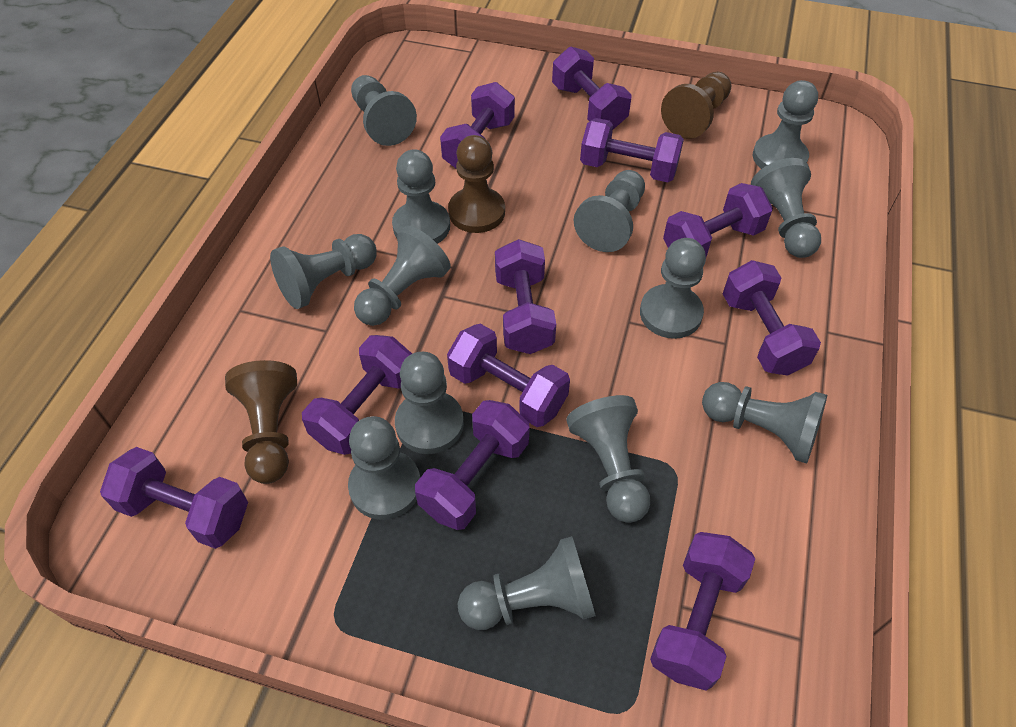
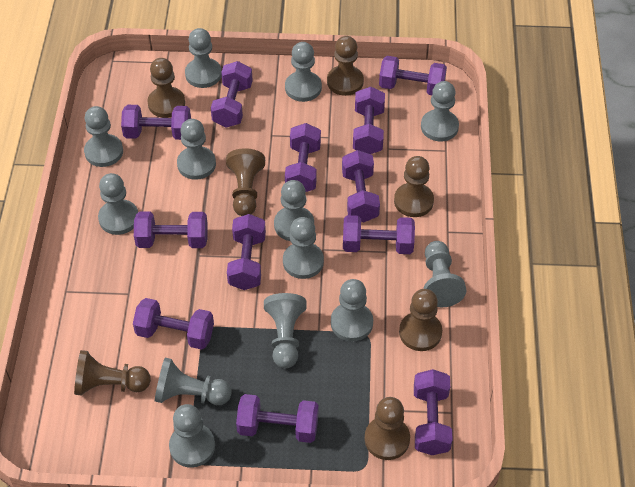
brown pawn: [225,360,297,484] [448,135,505,233] [661,72,731,139] = 3 -> [74,350,151,396] [147,58,185,118] [226,148,265,216] [327,36,364,96] [364,397,410,460] [394,156,434,217] [399,289,442,351] = 7
purple dumbbell: [100,447,248,549] [302,335,412,455] [415,400,530,530] [440,82,515,168] [447,324,570,427] [495,239,556,354] [552,47,632,129] [580,118,684,182] [650,532,755,691] [663,183,773,257] [723,260,821,375] = 11 -> [121,105,191,140] [133,298,214,350] [134,211,208,248] [211,61,253,127] [227,214,266,290] [236,394,319,443] [285,123,321,192] [342,150,380,222] [343,215,415,254] [353,86,385,154] [379,56,447,95] [414,369,453,455] = 12

